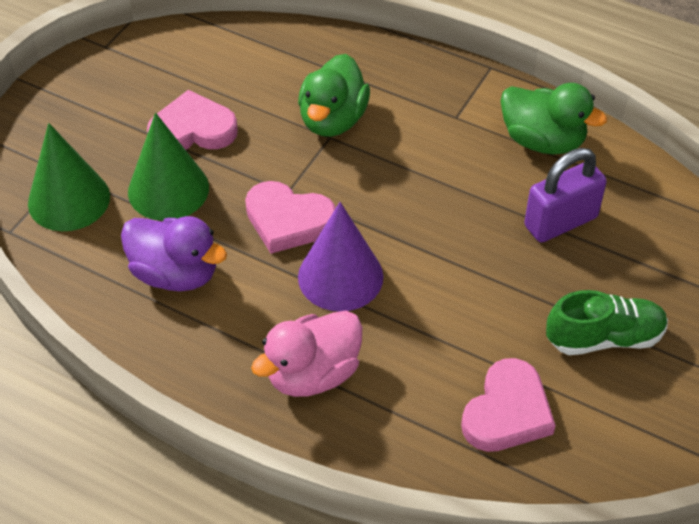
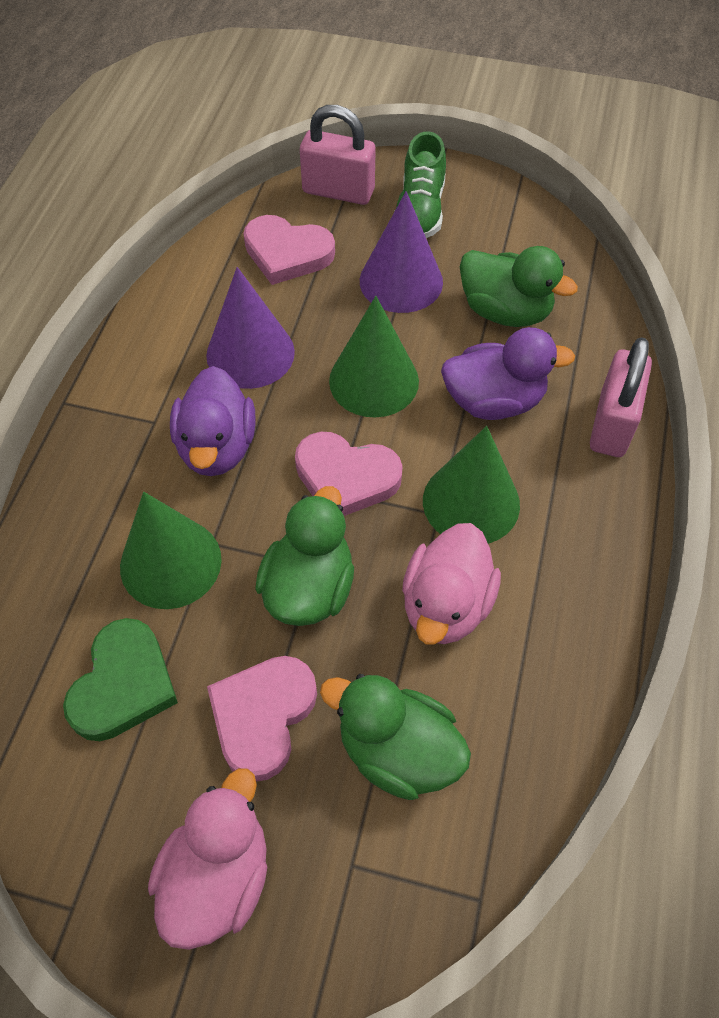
green cone: [28,123,110,231] [128,113,209,221] = 2 -> [120,492,222,609] [329,296,419,418] [423,426,520,544] = 3
green duck: [298,54,370,137] [500,83,607,154] = 2 -> [255,486,354,626] [320,674,471,800] [460,246,578,327] = 3
green heart: none = 0 -> [63,618,178,741] = 1
pink duck: [251,311,362,397] = 1 -> [148,768,267,950] [402,523,501,645] = 2
pink padlock: none = 0 -> [300,105,376,205] [590,337,652,457] = 2
purple cone: [298,202,384,311] = 1 -> [206,267,295,389] [360,191,443,313] = 2
purple duck: [121,216,227,291] = 1 -> [170,366,256,476] [441,327,575,420] = 2
purple padlock: [524,148,607,243] = 1 -> none = 0

